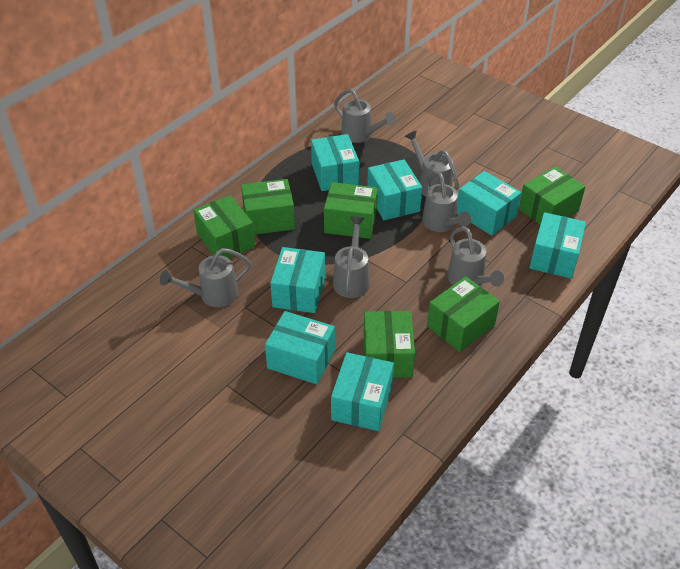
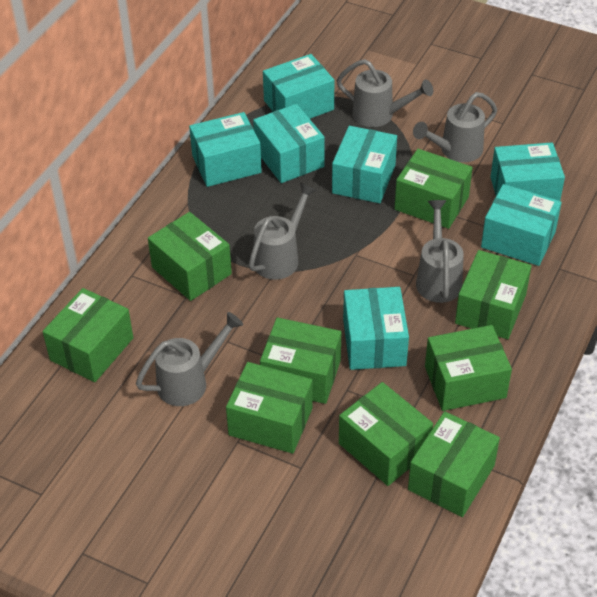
green box: [193,195,255,258] [241,179,295,235] [324,182,378,239] [363,311,415,378] [427,276,500,352] [519,166,585,224] = 6 -> [42,288,133,382] [148,212,232,301] [226,362,313,454] [260,317,341,404] [339,382,433,486] [394,149,473,229] [408,411,500,517] [425,325,512,411] [455,250,532,339] = 9
grey watering can: [160,248,251,307] [333,216,370,298] [334,89,396,143] [404,130,459,197] [422,172,471,232] [447,227,504,287] = 6 -> [136,312,243,406] [249,183,317,280] [336,59,433,127] [413,92,497,162] [416,200,464,303] = 5

